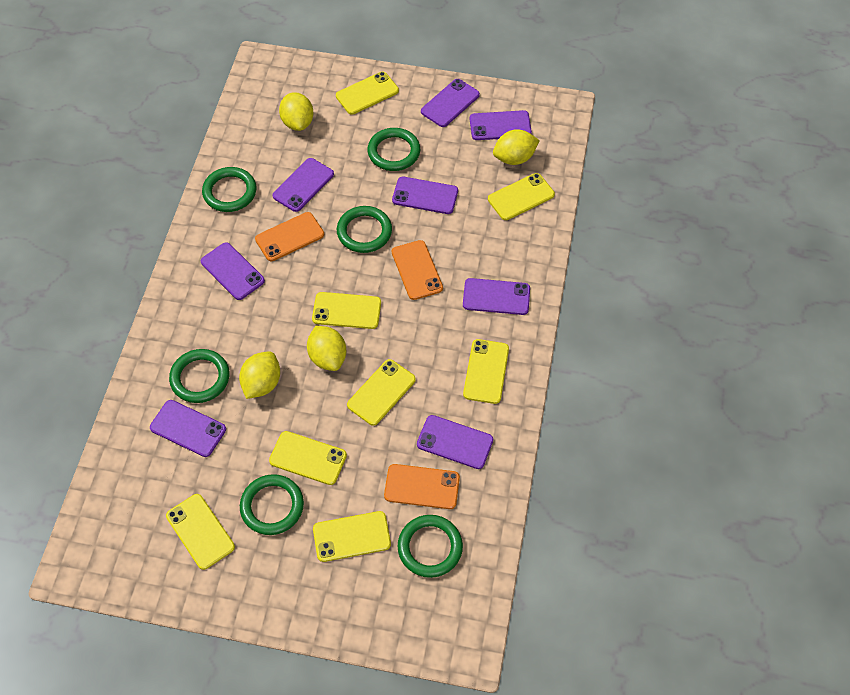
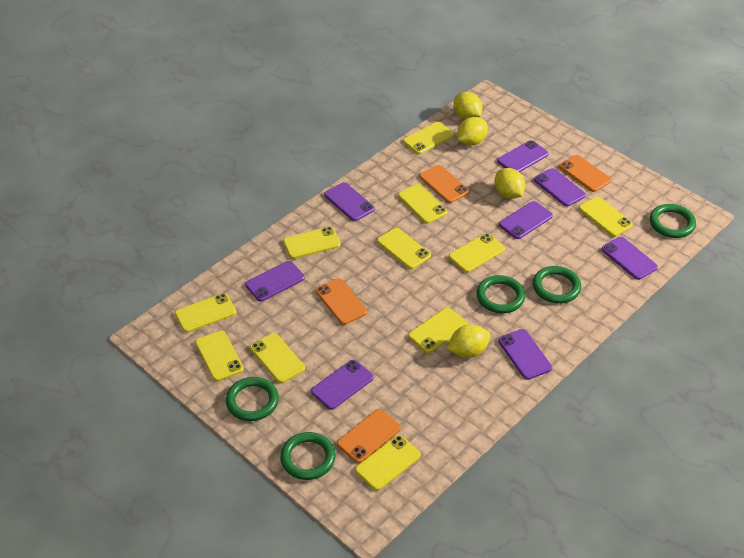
green ring: [169,349,229,403] [202,167,256,212] [240,474,304,535] [337,206,392,253] [367,128,420,171] [398,515,463,578] = 6 -> [226,377,279,421] [280,432,336,480] [476,275,525,313] [533,266,581,304] [650,204,696,238] = 5
orange phone: [255,212,324,261] [384,464,460,509] [392,240,443,300] = 3 -> [315,278,367,325] [337,409,401,463] [419,165,469,203] [559,155,611,192] = 4
yellow phone: [166,494,235,570] [269,431,347,485] [312,292,381,329] [313,511,391,562] [336,72,399,115] [347,359,416,426] [463,339,509,404] [488,173,555,220] = 8 -> [175,293,236,333] [195,331,244,381] [250,333,305,383] [283,227,341,259] [355,435,421,491] [377,228,431,269] [398,184,448,224] [403,122,454,154] [408,307,468,353] [449,233,505,273] [579,197,633,237] = 11

